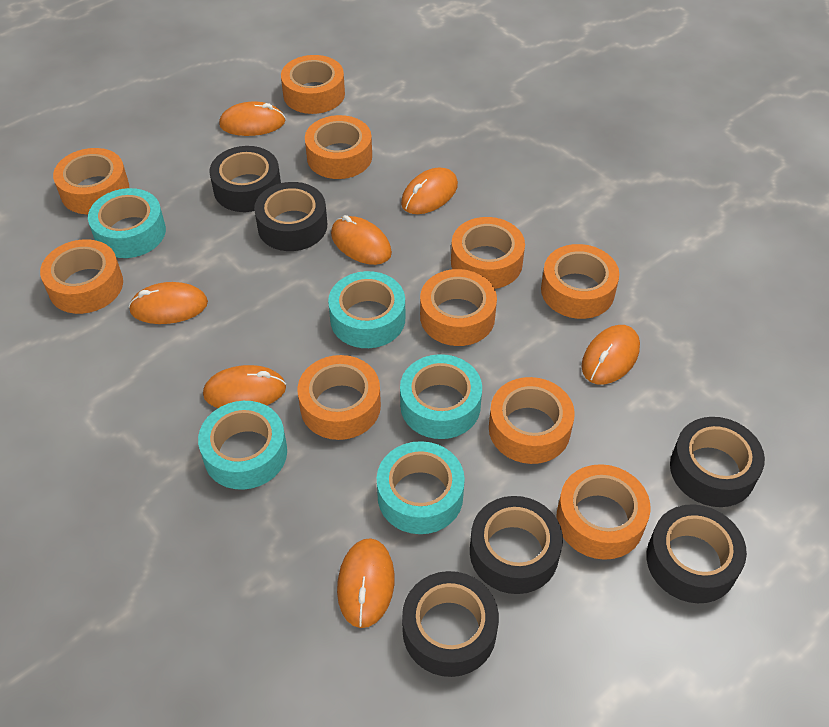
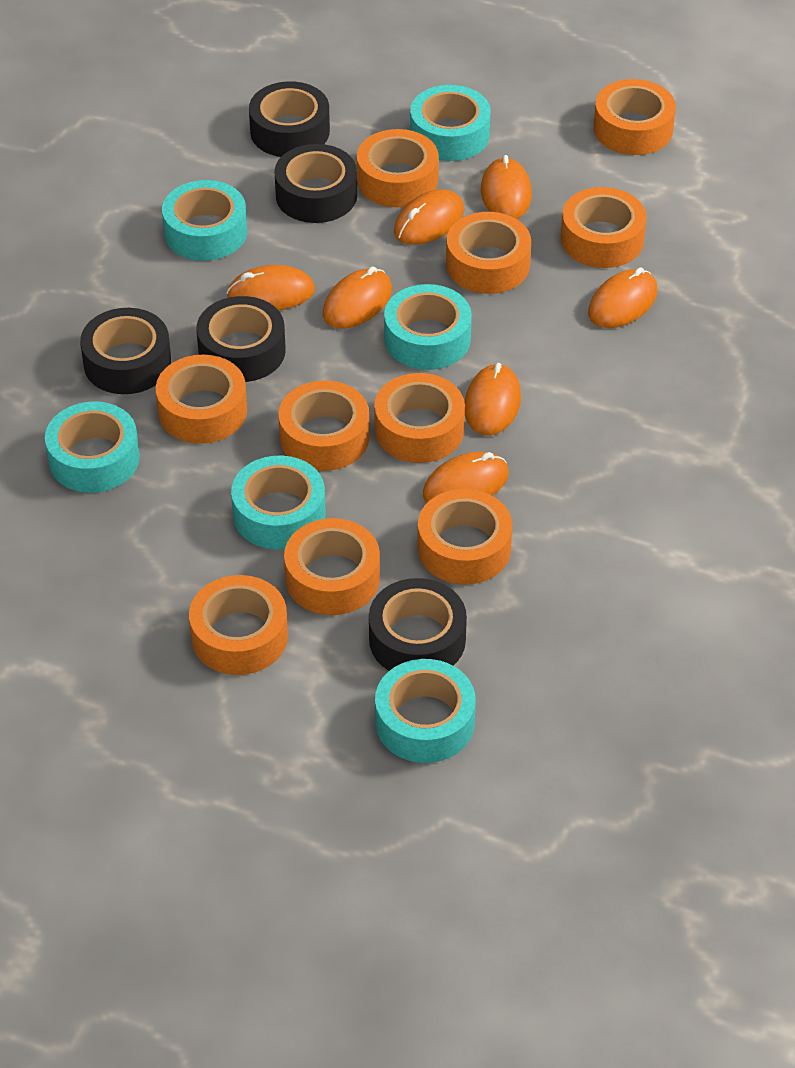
black tape: [210,146,281,212] [254,182,327,251] [402,571,499,677] [470,496,563,594] [646,504,747,603] [670,417,765,507] = 6 -> [80,308,171,394] [196,296,286,382] [249,81,330,157] [274,144,357,223] [369,578,467,671] = 5
turquoise tape: [88,188,166,258] [198,401,287,490] [328,271,405,348] [377,441,465,534] [400,354,482,439] = 5 -> [45,402,140,493] [162,180,247,261] [231,456,325,549] [375,659,476,763] [384,284,472,370] [410,85,491,161] = 6

